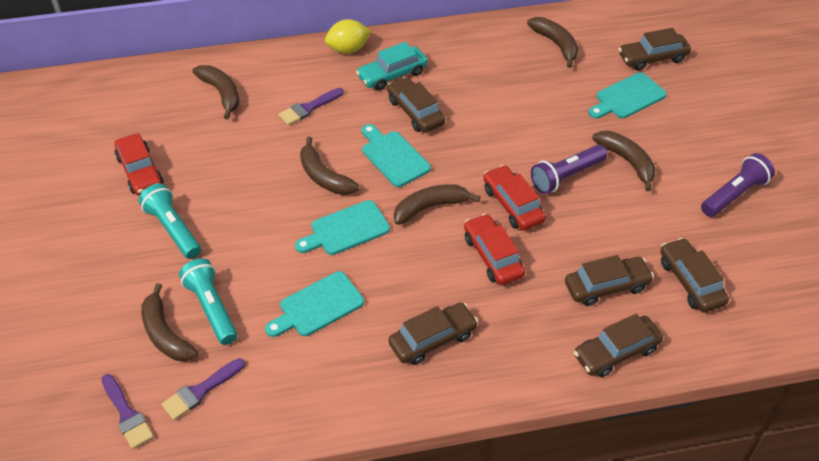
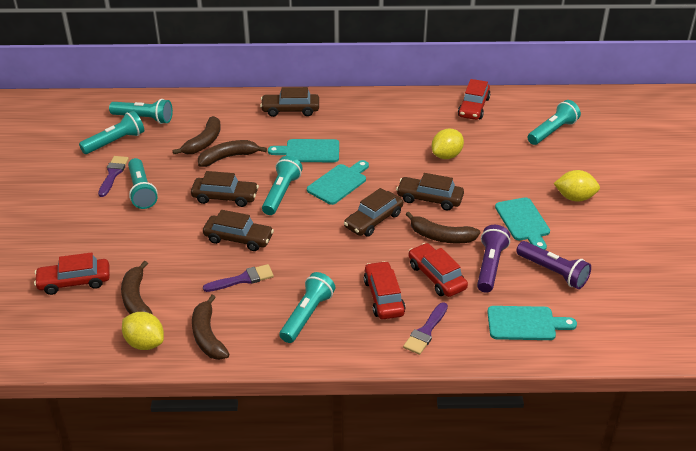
brown banana: [141,283,198,361] [192,65,239,119] [300,137,359,195] [394,184,481,225] [527,17,578,68] [592,131,655,191] = 6 -> [121,261,153,315] [172,116,221,154] [192,295,229,360] [198,140,267,167] [405,212,480,243] = 5
brown car: [387,77,445,133] [388,302,478,365] [565,255,654,306] [574,314,663,377] [619,28,691,71] [660,238,729,313] = 6 -> [191,171,259,207] [203,210,274,251] [260,87,319,117] [344,188,403,237] [396,173,464,210] = 5
red car: [114,133,163,196] [464,214,525,285] [483,165,546,231] = 3 -> [34,252,110,295] [364,261,406,319] [409,243,468,297] [458,79,491,120] = 4
turquoise car: [356,42,428,91] = 1 -> none = 0
turquoise flashlight: [138,183,201,259] [179,258,238,345] = 2 -> [79,111,144,154] [109,99,173,124] [128,158,158,209] [262,156,303,215] [279,272,335,343] [527,100,581,145] = 6
yellow lemon: [325,19,372,54] = 1 -> [122,312,164,350] [432,129,464,159] [554,170,600,202] = 3

